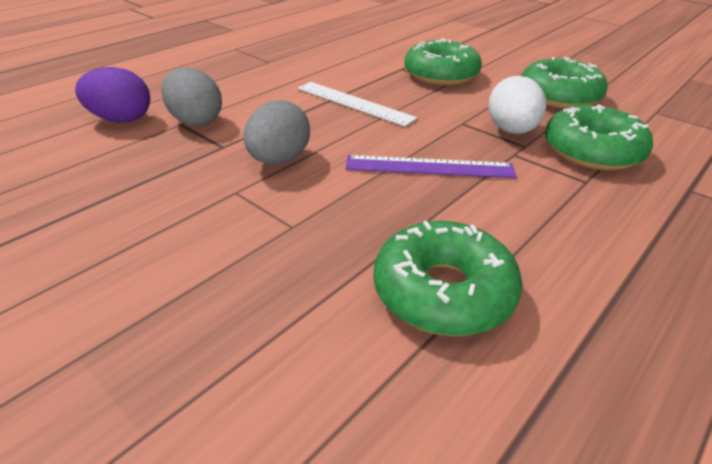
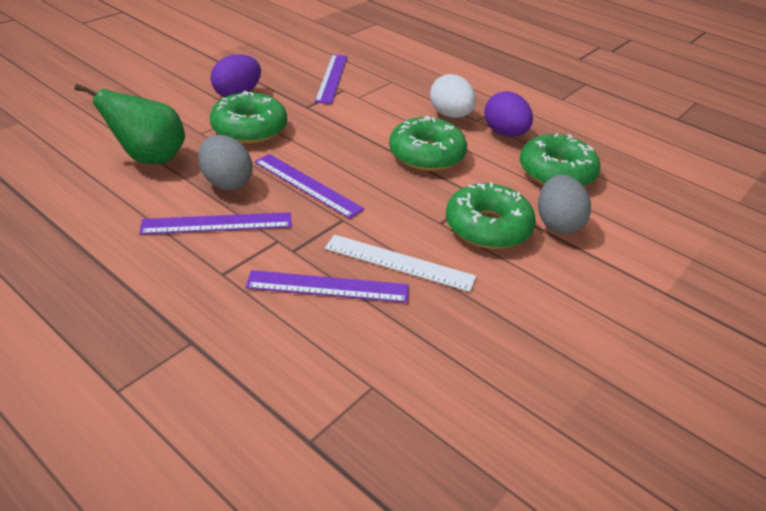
green pear: none = 0 -> [75,84,185,164] = 1
purple egg: [75,67,150,123] = 1 -> [211,54,261,97] [484,91,533,137] = 2
purple ruler: [346,155,516,178] = 1 -> [139,212,292,235] [246,270,409,303] [254,154,364,219] [314,54,348,104] = 4

